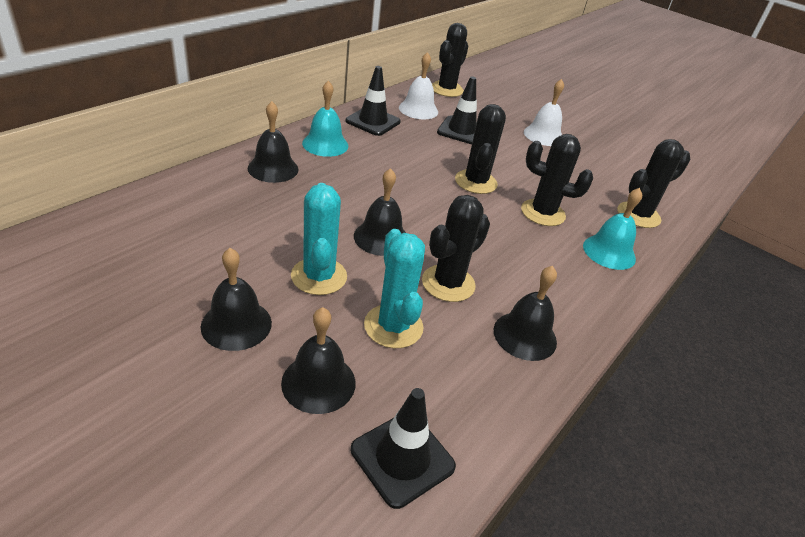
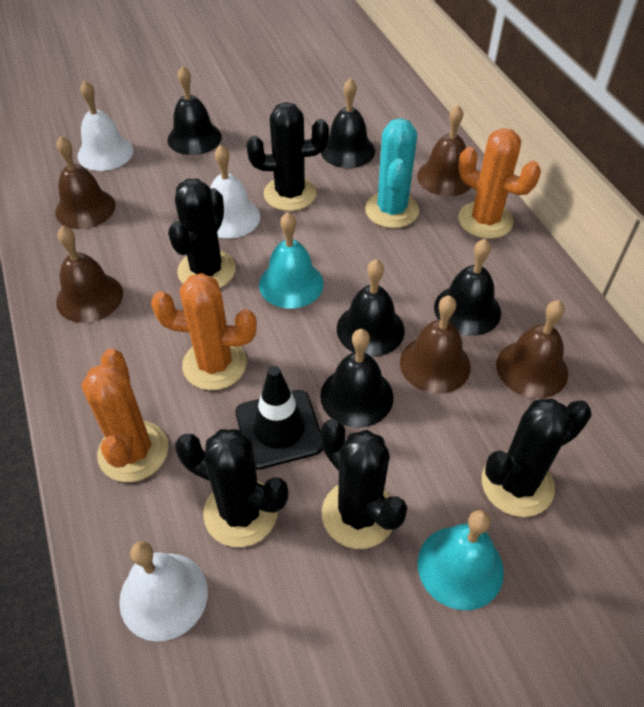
black traffic cone: [346,66,401,136] [351,388,456,509] [437,76,477,144] = 3 -> [235,366,323,470] = 1
brown bell: none = 0 -> [55,136,116,229] [56,226,123,323] [400,295,471,394] [417,105,471,196] [496,300,568,399] = 5
orange cactus: none = 0 -> [81,349,169,482] [151,273,257,390] [458,128,541,239] = 3
turquoise cactus: [291,183,347,295] [364,229,425,348] = 2 -> [365,118,419,228] = 1
white bell: [399,52,438,119] [524,79,564,146] = 2 -> [77,80,133,171] [119,541,208,642] [210,145,260,239] = 3

